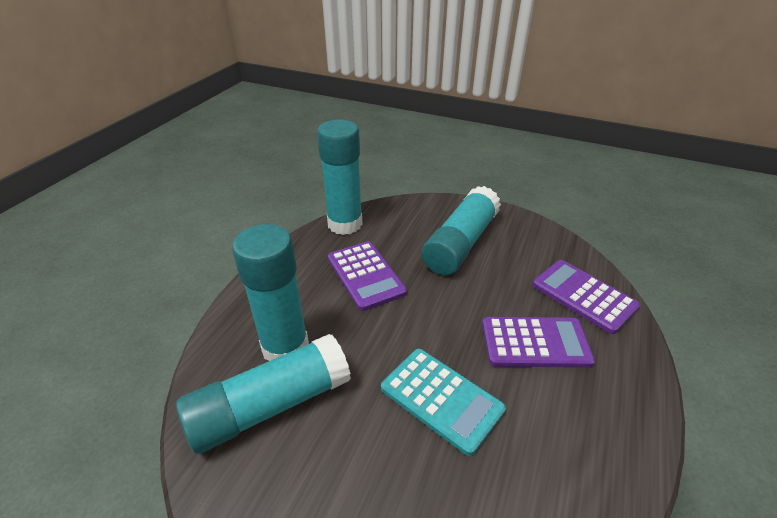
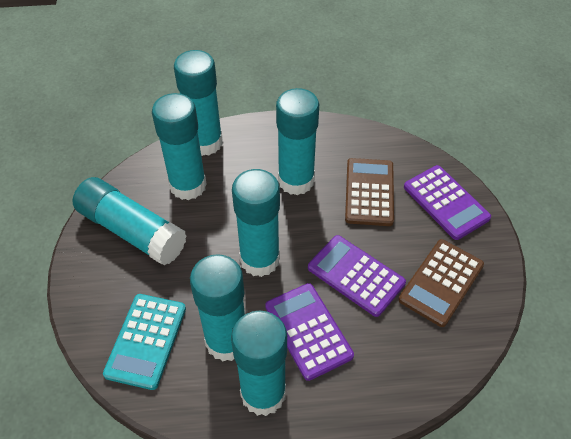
brown calculator: none = 0 -> [345,158,394,226] [399,239,484,327] = 2
turquoise glue stick: [176,334,351,454] [232,224,309,361] [317,120,363,235] [421,186,501,275] = 4 -> [73,177,187,265] [152,93,207,200] [174,50,223,156] [190,254,245,361] [231,311,287,416] [232,169,280,277] [276,88,319,195] = 7

